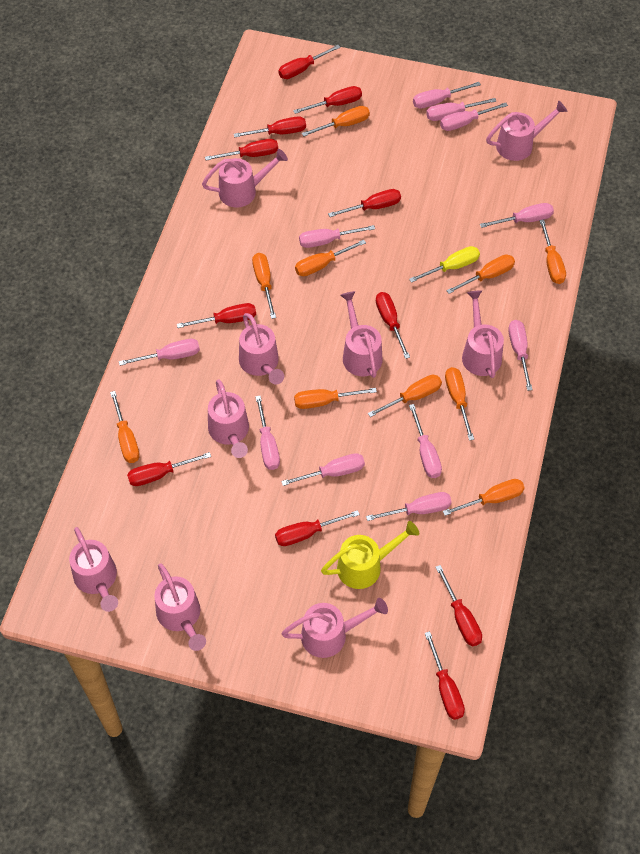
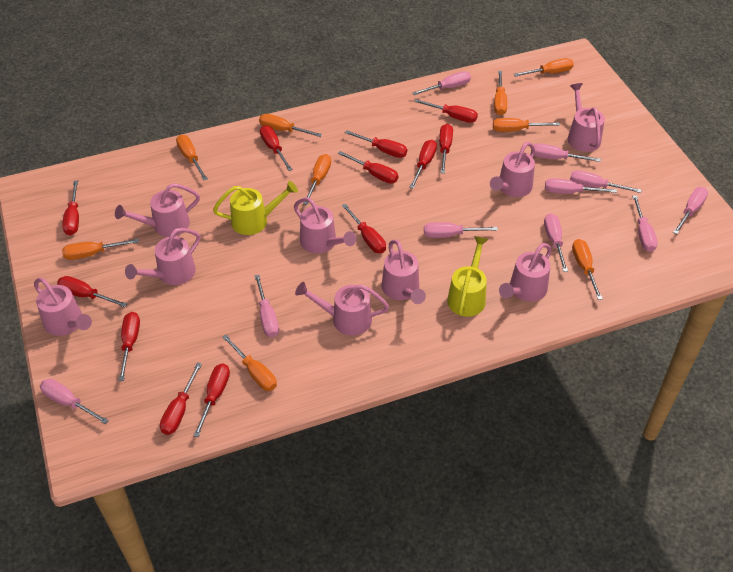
orange screwdriver: [110,391,140,463] [252,253,276,319] [294,388,377,409] [295,240,366,276] [302,106,370,137] [368,375,442,417] [443,479,524,516] [445,367,474,440] [446,254,515,294] [539,220,566,284] = 10 -> [62,239,139,260] [176,135,208,180] [222,335,277,391] [259,114,322,137] [303,154,331,205] [493,118,560,132] [494,71,507,115] [514,58,574,77] [572,239,603,300] = 9
pink screwdriver: [119,339,200,366] [255,396,280,470] [281,453,365,486] [299,225,375,248] [366,492,452,521] [409,404,442,478] [413,82,481,109] [426,98,496,121] [440,103,508,131] [480,203,554,228] [508,320,533,391] = 11 -> [40,379,109,424] [254,275,279,337] [412,71,471,95] [424,222,498,238] [534,143,601,162] [544,213,568,272] [545,178,617,194] [570,170,642,193] [632,195,658,252] [673,187,708,234] = 10
red screwdriver: [127,452,211,486] [177,303,256,328] [205,139,278,160] [234,116,306,138] [275,510,360,546] [278,45,341,79] [293,86,362,114] [328,189,401,217] [376,292,410,359] [425,631,465,720] [435,565,482,646] = 11 -> [57,276,127,307] [62,181,79,236] [119,312,140,381] [160,363,202,435] [193,364,230,437] [260,125,293,171] [338,151,398,184] [342,204,386,253] [345,130,407,158] [409,140,437,189] [414,99,478,123] [439,124,453,173] = 12
yellow screwdriver: [409,246,480,283] = 1 -> none = 0
yellow watering can: [321,521,419,589] = 1 -> [213,181,298,235] [447,236,488,317] = 2

